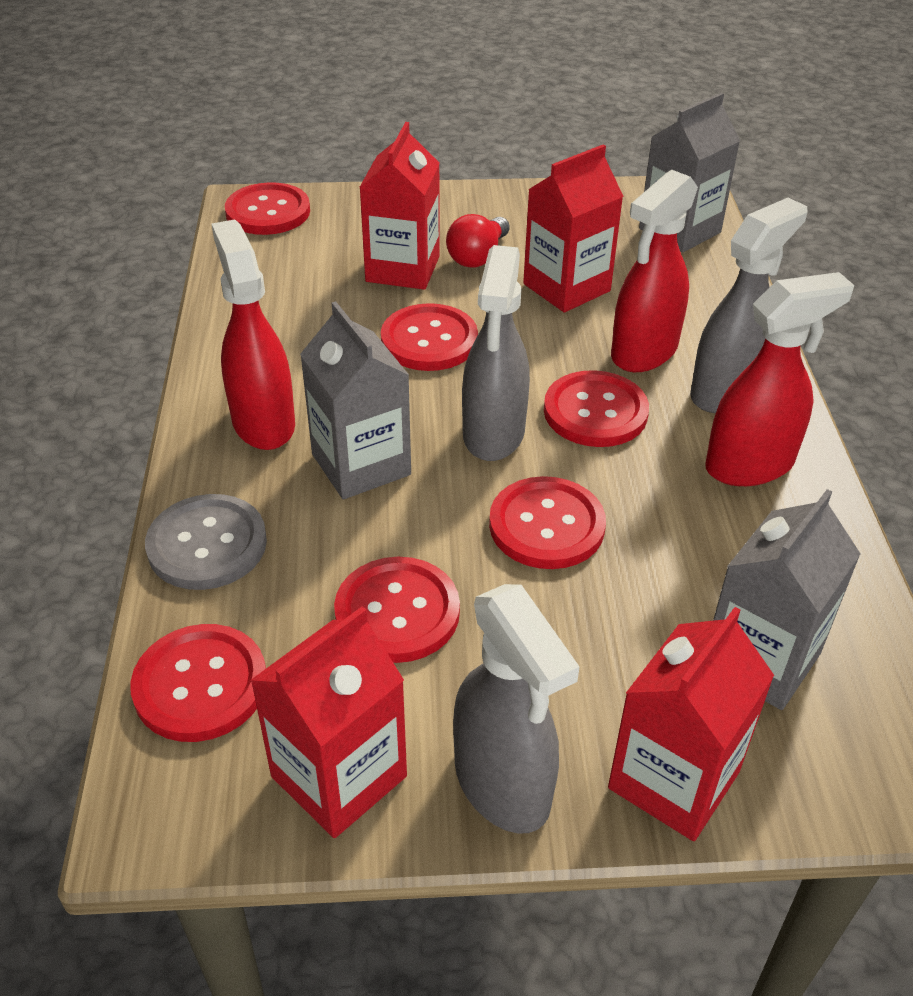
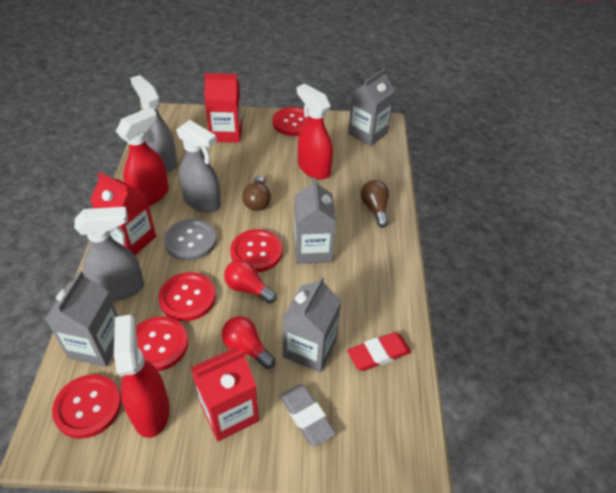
brown light bulb: none = 0 -> [242,176,271,211] [361,180,389,228] = 2
grey carton: [300,301,411,499] [639,92,740,253] [713,489,861,710] = 3 -> [45,271,118,367] [282,276,341,373] [294,177,336,264] [348,68,395,146] = 4
grey eraser: none = 0 -> [280,384,336,447] = 1
red button: [130,624,266,742] [225,182,310,235] [334,557,460,663] [381,303,478,371] [489,476,606,569] [544,370,649,447] = 6 -> [52,374,122,439] [136,316,188,371] [158,272,216,321] [230,229,283,272] [273,107,310,136] = 5
red carton: [250,606,407,838] [359,122,440,290] [523,144,624,312] [608,607,774,841] = 4 -> [90,172,156,255] [191,347,259,441] [204,73,242,143] = 3
red eraser: none = 0 -> [347,332,411,371] = 1
red light bulb: [446,214,510,268] = 1 -> [222,316,275,369] [224,259,277,303] = 2

